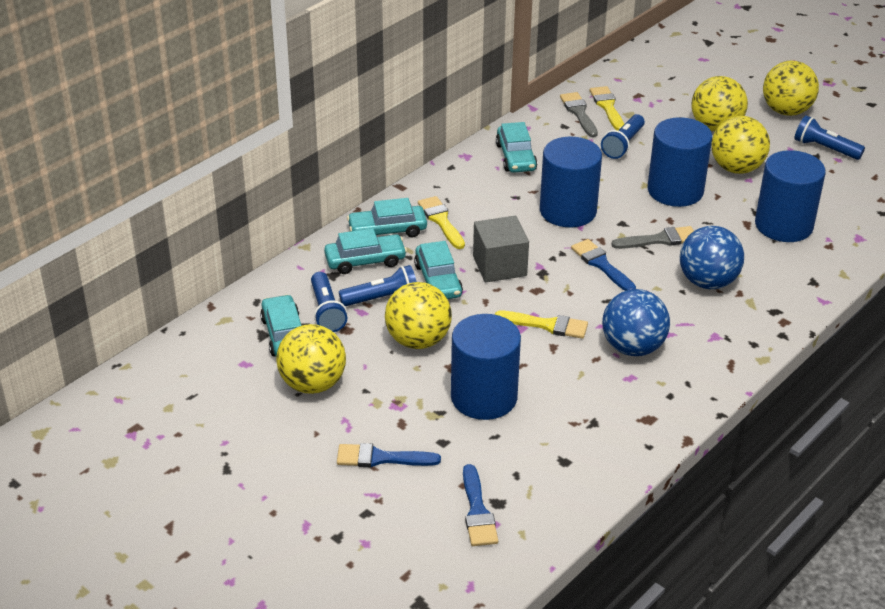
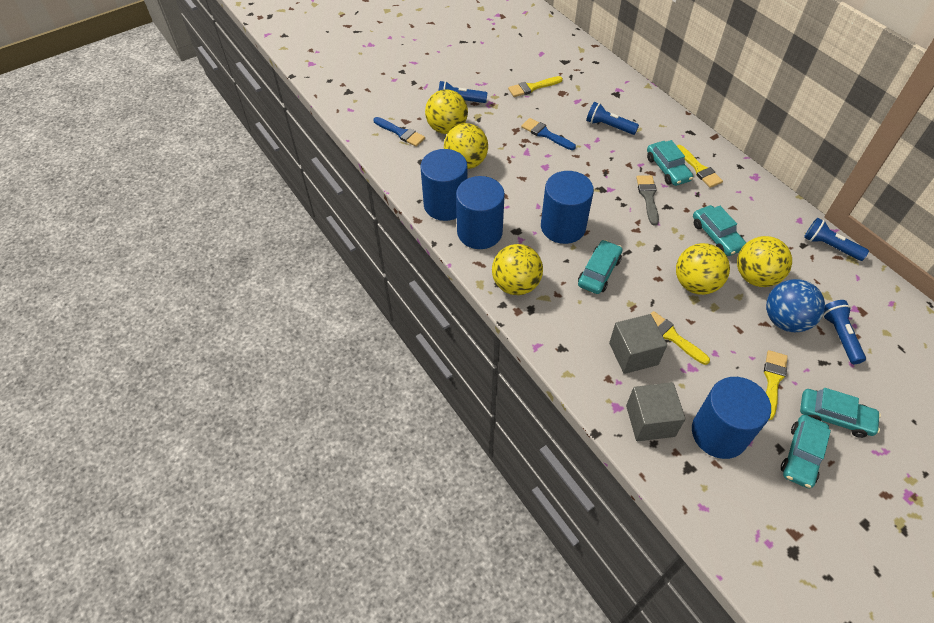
blue ball: [602,289,670,356] [680,226,744,289] = 2 -> [766,279,825,332] = 1
blue brush: [337,443,441,467] [463,464,498,546] [571,239,636,291] = 3 -> [373,117,425,147] [521,118,576,150] = 2
grey brush: [560,92,598,137] [611,226,694,249] = 2 -> [636,175,659,225] = 1
grey cube: [473,216,529,282] = 1 -> [609,314,667,374] [626,382,685,441] = 2
yellow brush: [418,196,465,249] [495,311,588,339] [590,86,624,130] = 3 -> [508,76,563,97] [651,311,710,365] [677,145,723,188] [764,350,788,420] = 4

